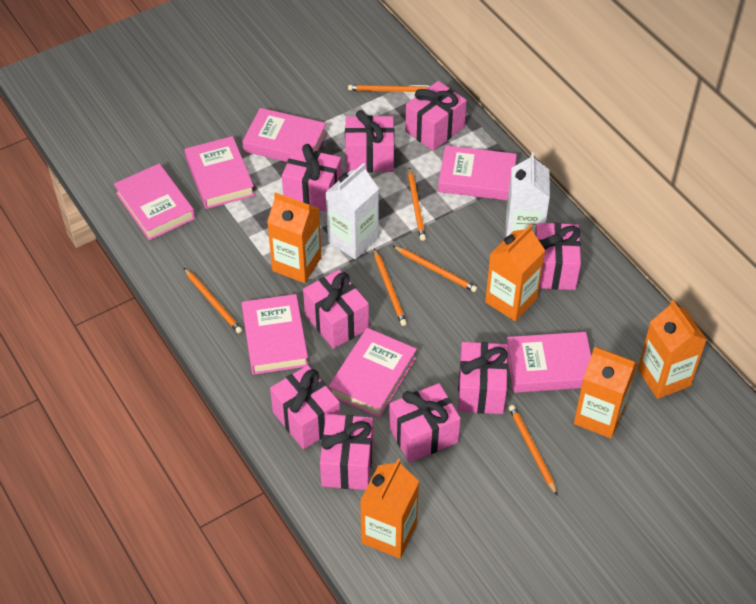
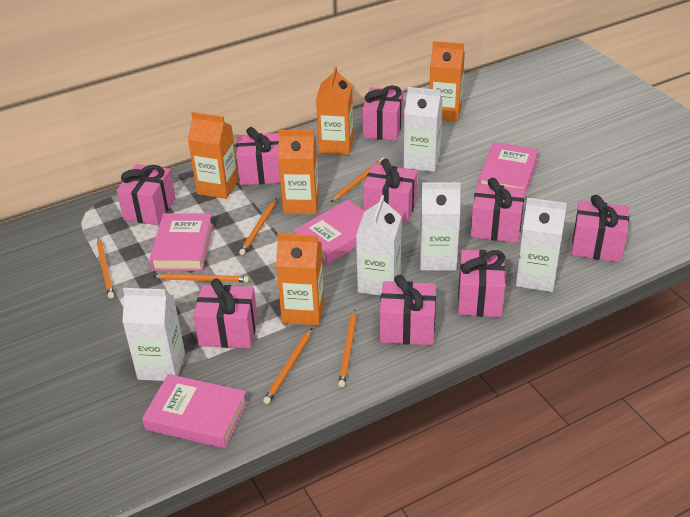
pink book: [114,164,195,240] [185,136,255,209] [242,108,327,162] [242,294,309,375] [329,328,417,418] [438,145,517,200] [507,332,591,393] = 7 -> [142,374,248,448] [149,213,213,271] [294,200,365,265] [478,142,538,198] = 4
white carton: [325,163,379,259] [506,152,550,237] = 2 -> [122,288,185,381] [356,195,402,296] [404,87,442,172] [419,183,461,270] [516,198,567,292] = 5

